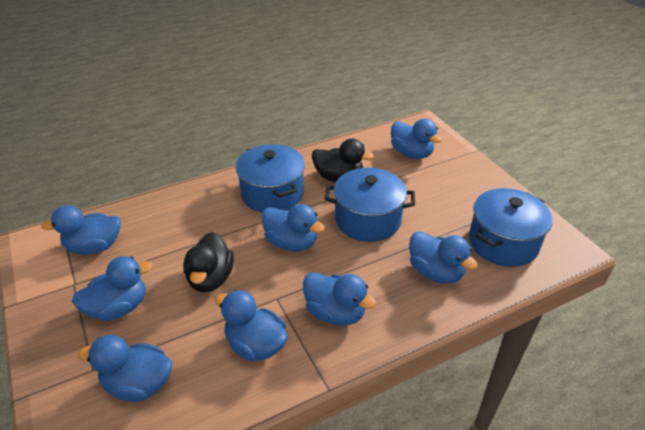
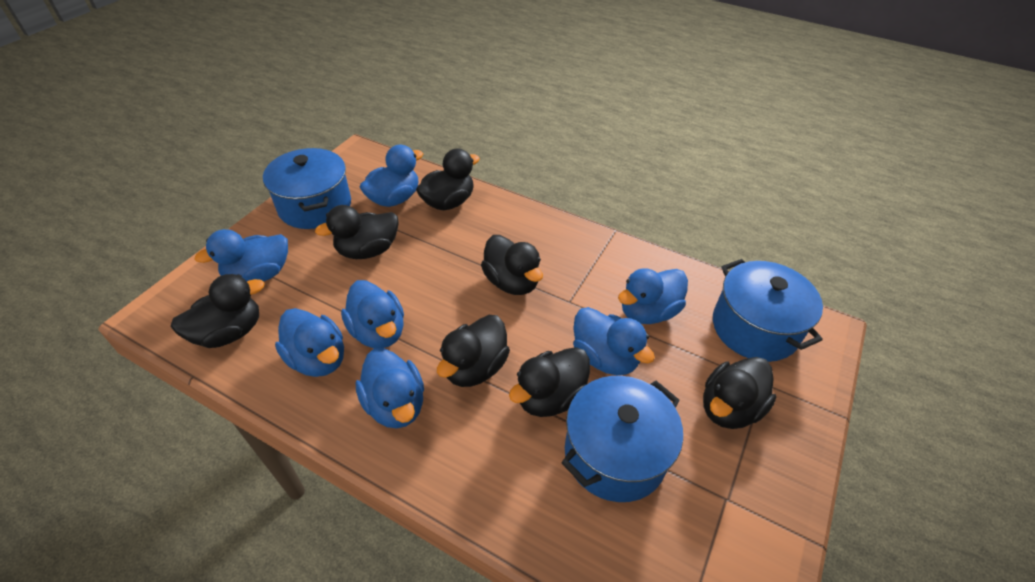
black duck: [183,232,234,293] [312,139,374,182] = 2 -> [171,274,265,348] [315,205,399,259] [416,148,480,210] [437,315,510,387] [481,235,543,295] [509,347,590,417] [703,357,776,429] = 7
blue duck: [41,205,121,255] [72,256,153,321] [78,335,172,402] [215,290,288,362] [262,204,325,251] [303,272,376,326] [391,118,442,159] [409,231,478,284] = 8 -> [195,229,288,282] [275,308,344,377] [341,280,404,348] [356,348,424,428] [360,145,423,207] [573,307,655,375] [618,268,688,324] = 7

